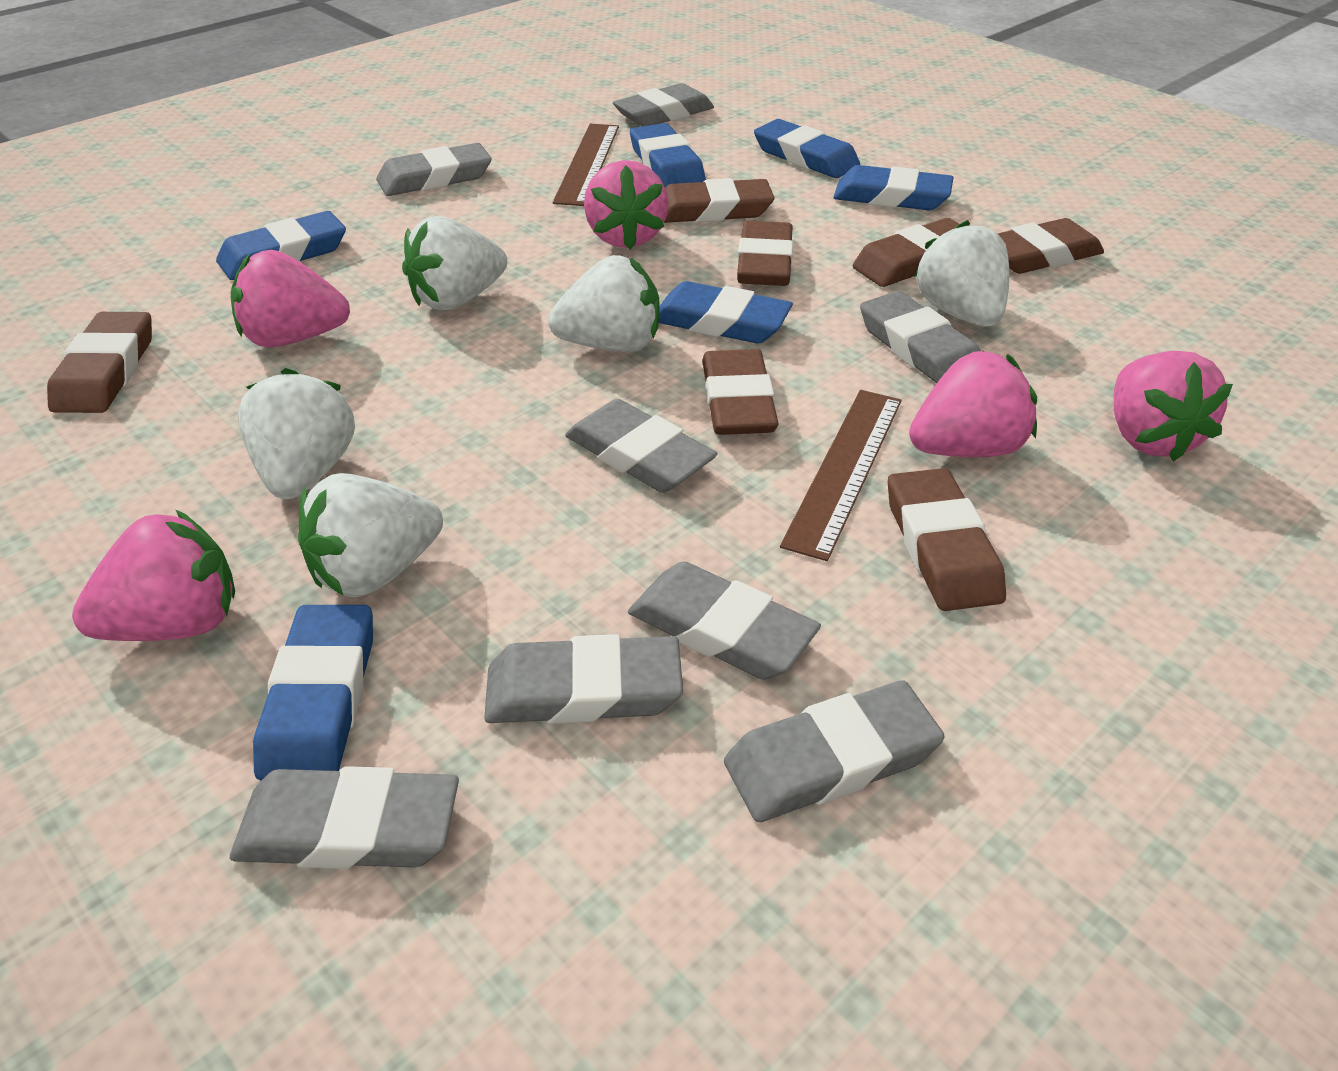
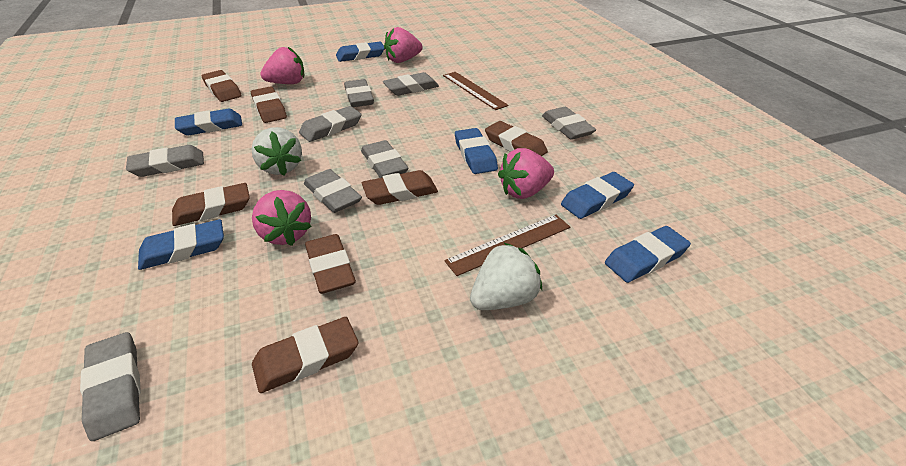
pink strawberry: [72,509,235,641] [231,250,350,347] [584,160,668,250] [909,351,1037,457] [1114,351,1233,462] = 5 -> [252,190,312,246] [260,46,304,84] [384,27,423,63] [498,148,554,199] = 4
white strawberry: [238,368,355,499] [298,473,443,597] [402,216,507,310] [548,255,659,352] [914,220,1009,327] = 5 -> [251,127,302,176] [470,243,542,310] = 2

